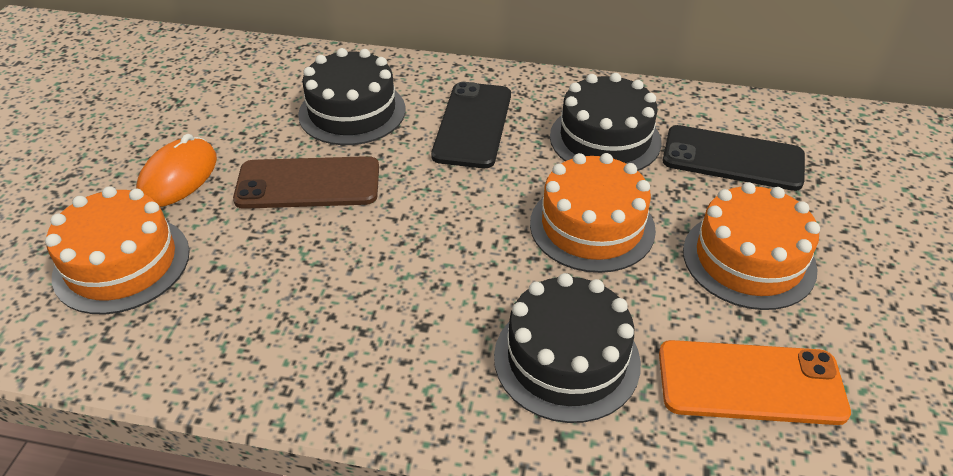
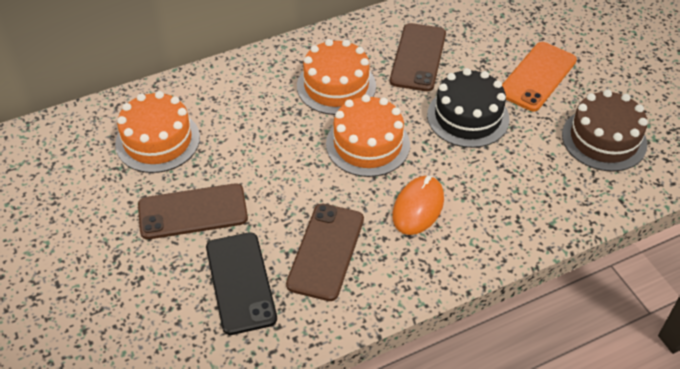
black cake: [298,48,406,145] [494,273,641,423] [550,73,662,171] = 3 -> [427,68,509,148] = 1
black phone: [431,82,511,168] [663,125,805,191] = 2 -> [206,232,277,335] = 1
brown cake: none = 0 -> [562,90,648,172] = 1
brown phone: [233,156,379,209] = 1 -> [138,183,248,239] [286,204,364,301] [390,23,446,91] = 3

